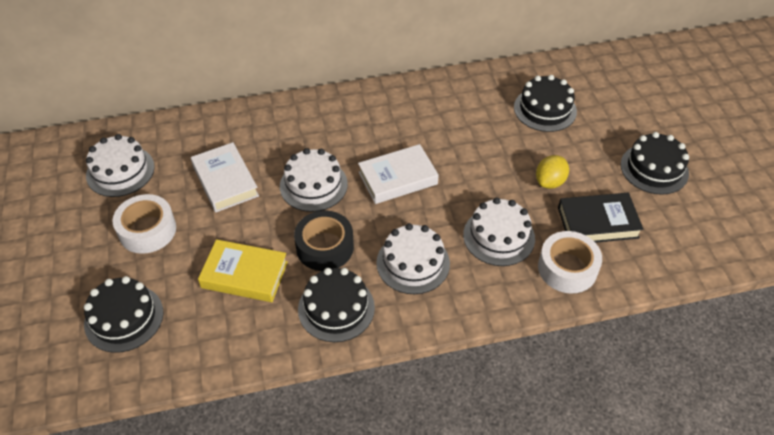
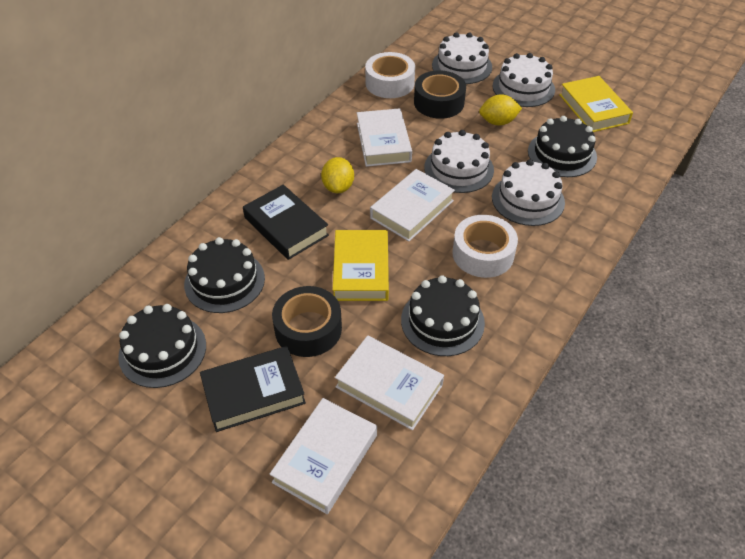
black book: [558,193,643,243] = 1 -> [200,346,306,432] [243,185,329,260] = 2
black tape: [294,211,354,271] = 1 -> [272,286,342,357] [414,70,466,119] = 2
white book: [191,142,259,212] [358,144,439,204] = 2 -> [270,398,377,514] [335,335,444,430] [357,108,412,167] [370,169,455,241] = 4
yellow book: [198,239,288,302] = 1 -> [333,230,389,301] [559,76,633,132] = 2
yellow lemon: [536,155,569,189] = 1 -> [321,157,354,193] [479,94,522,125] = 2

